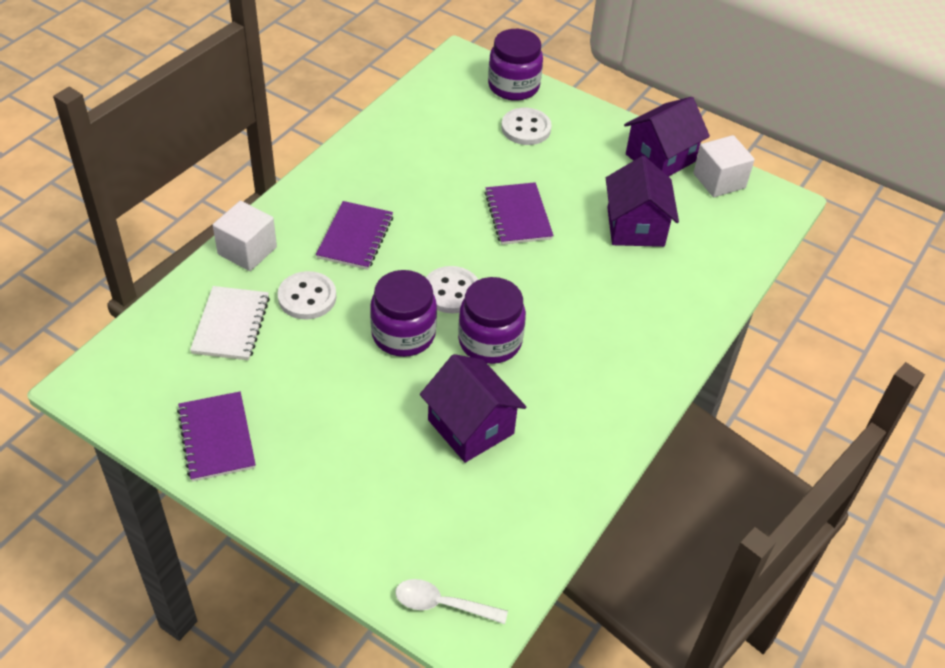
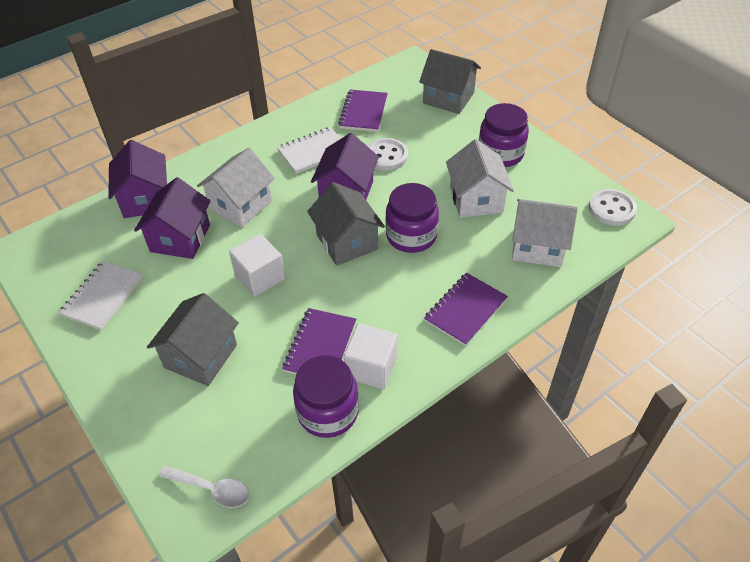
grey house: none = 0 -> [147,293,239,386] [307,182,385,266] [419,49,481,114] = 3
white button: [277,271,336,319] [426,266,478,313] [501,108,552,145] = 3 -> [368,138,408,171] [589,189,637,226] = 2
white house: none = 0 -> [197,148,275,227] [446,139,514,218] [512,199,577,267] = 3
white notebook: [190,286,270,360] = 1 -> [58,261,143,330] [277,127,341,174] = 2

